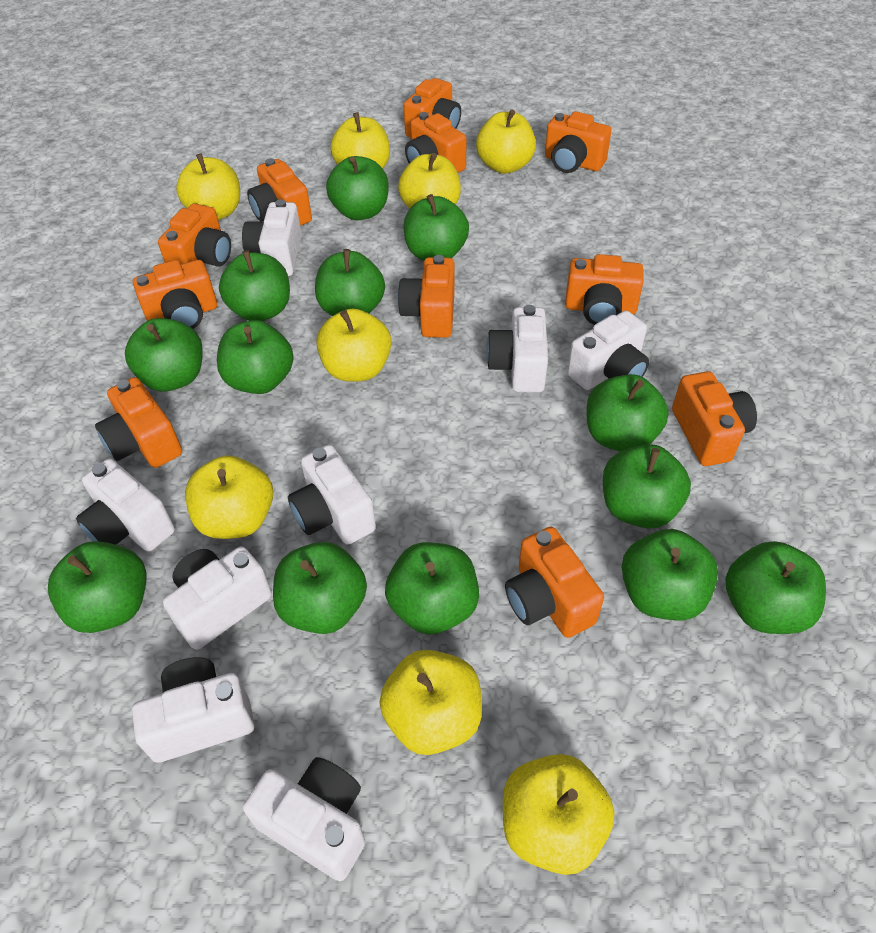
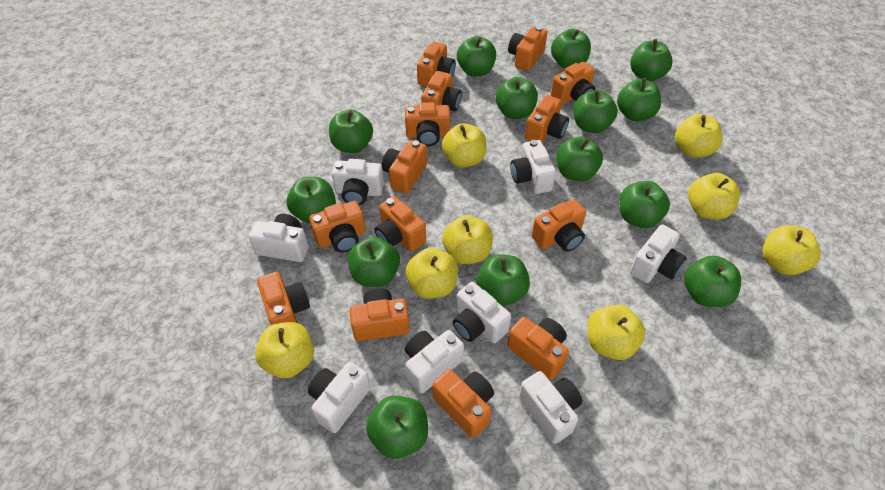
green apple: [48,541,147,633] [125,318,203,392] [217,320,294,394] [219,250,290,321] [273,542,367,634] [315,249,385,316] [326,156,389,220] [385,542,479,635] [403,194,469,261] [587,374,669,452] [603,444,691,528] [622,529,718,620] [726,541,826,634] = 13 -> [287,177,336,223] [329,110,373,153] [348,237,400,287] [366,395,428,459] [457,36,496,77] [476,254,530,306] [495,77,538,119] [551,29,591,69] [556,136,603,181] [574,90,618,133] [617,78,661,121] [620,181,670,228] [630,39,673,81] [684,255,741,307] = 14
orange camera: [95,377,182,468] [133,260,217,329] [158,203,231,266] [247,158,312,226] [398,255,455,338] [403,78,461,137] [405,112,466,173] [505,527,604,638] [545,111,612,173] [565,254,643,325] [672,371,757,466] = 11 -> [257,272,310,325] [309,201,366,252] [350,288,410,341] [375,196,426,252] [382,140,427,194] [405,102,450,146] [417,41,456,87] [421,71,462,112] [432,369,494,438] [507,317,569,380] [508,26,547,71] [525,95,569,143] [532,199,586,252] [550,62,595,105] = 14

